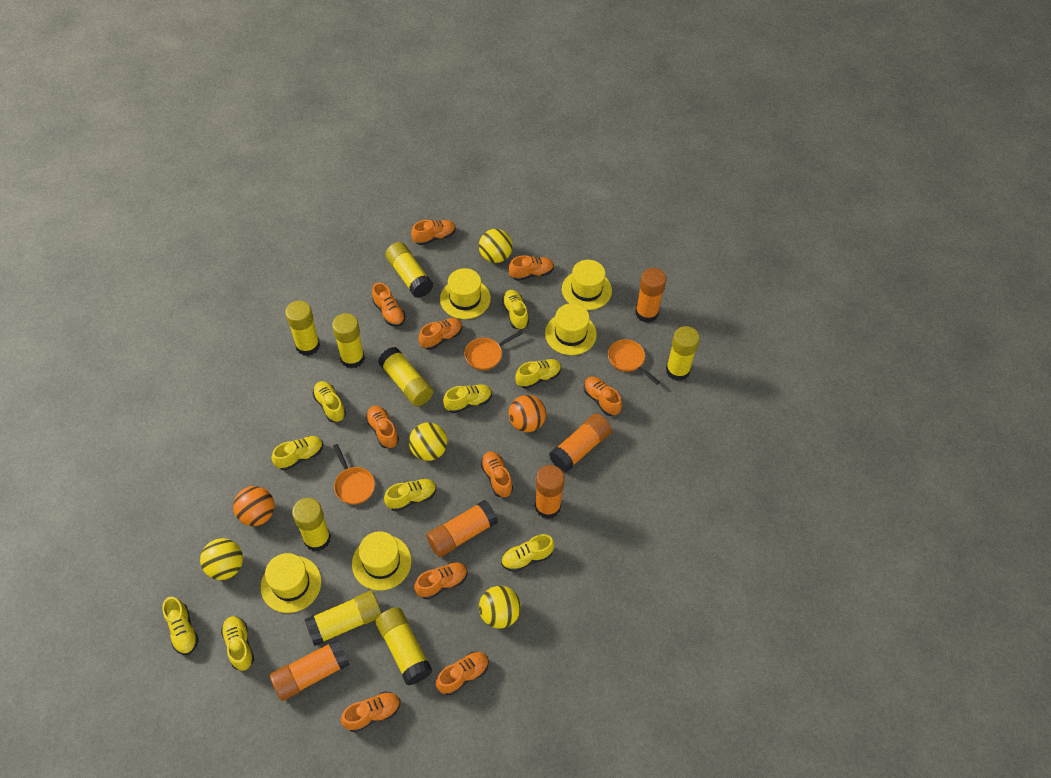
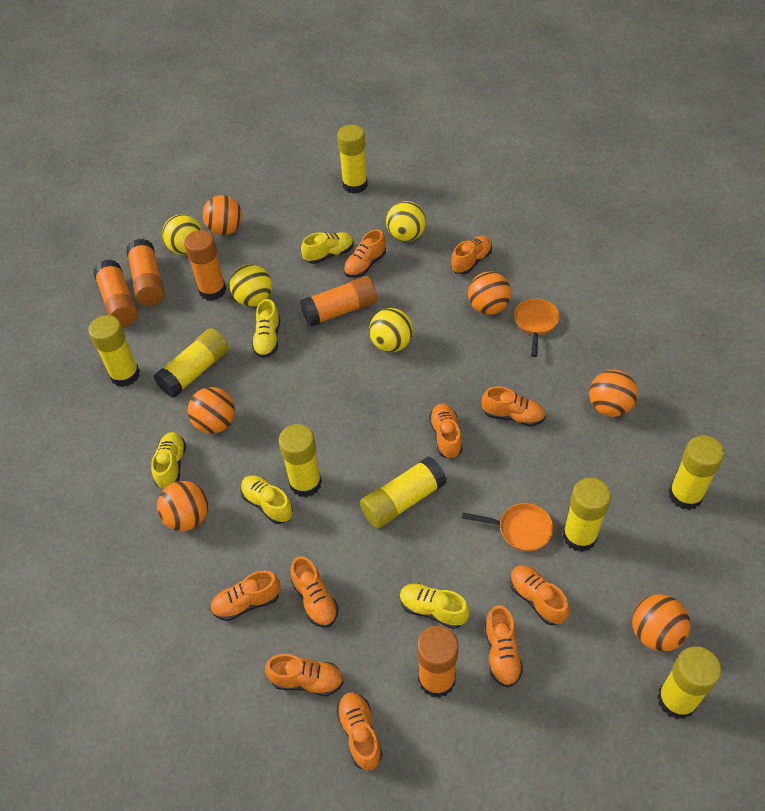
orange ball: [233,486,274,526] [509,395,546,432] = 2 -> [157,481,208,531] [188,387,235,434] [202,195,242,235] [468,271,511,315] [589,370,638,417] [632,594,691,652] = 6
orange pan: [333,444,375,504] [464,330,523,370] [608,339,660,385] = 3 -> [462,503,553,552] [514,298,559,357] = 2
yellow hat: [261,553,321,613] [352,531,411,591] [440,268,491,319] [545,303,597,355] [562,260,612,310] = 5 -> none = 0
yellow shoe: [162,597,199,655] [221,616,254,671] [272,436,323,470] [312,381,346,422] [384,479,436,511] [443,384,492,413] [501,534,555,572] [502,290,529,330] [515,359,561,389] = 9 -> [151,432,186,489] [240,475,293,524] [252,299,280,358] [301,232,354,264] [400,584,470,629] = 5

